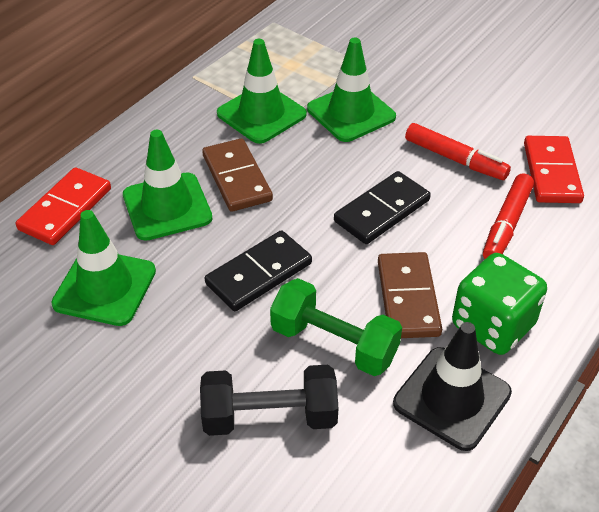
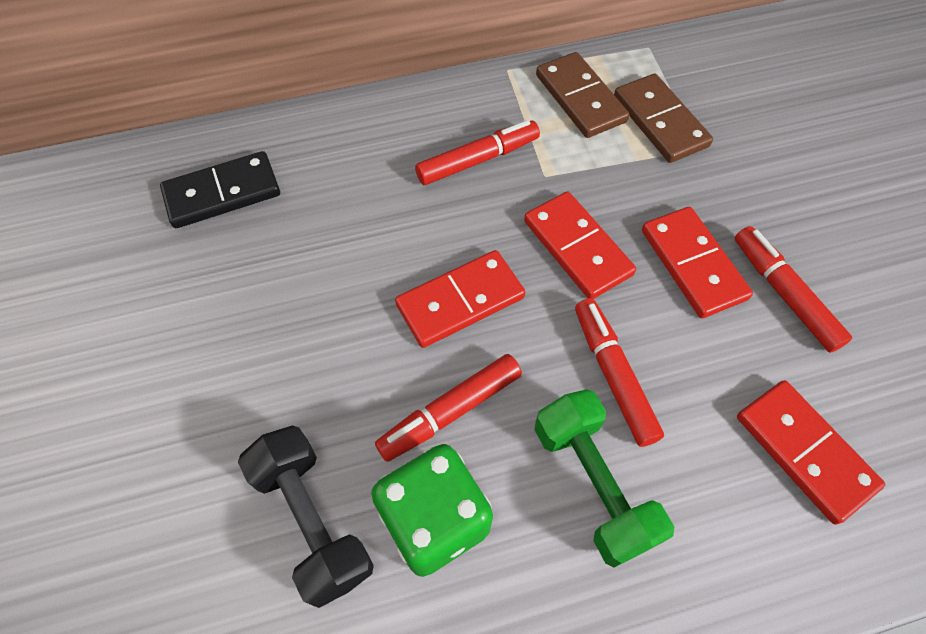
black domino: [205,230,312,311] [334,171,431,244] = 2 -> [160,151,280,228] = 1
black traffic cone: [393,322,512,451] = 1 -> none = 0
green traffic cone: [51,210,156,326] [123,130,213,241] [217,39,307,144] [307,38,396,142] = 4 -> none = 0
red domino: [16,167,111,245] [524,136,584,203] = 2 -> [395,250,525,348] [524,191,636,299] [642,207,753,318] [737,380,885,525] = 4
red marker: [405,123,511,180] [483,173,534,259] = 2 -> [375,354,522,462] [415,120,540,185] [575,298,664,447] [735,226,852,353] = 4

